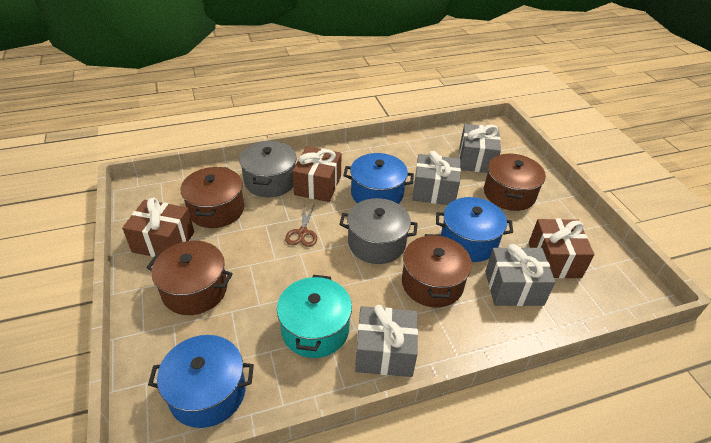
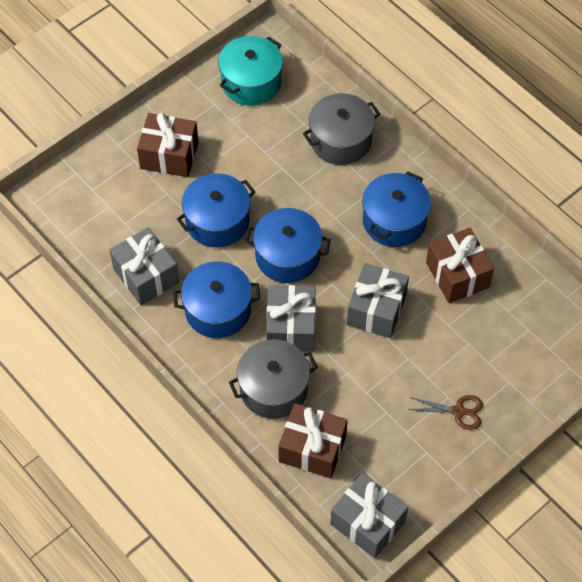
blue pot: [148,335,254,428] [343,153,414,204] [436,197,513,262] = 3 -> [173,261,260,338] [177,173,255,248] [245,208,331,283] [363,171,431,247] = 4
brown pot: [146,241,233,315] [181,167,244,228] [402,234,472,308] [484,154,546,211] = 4 -> none = 0

